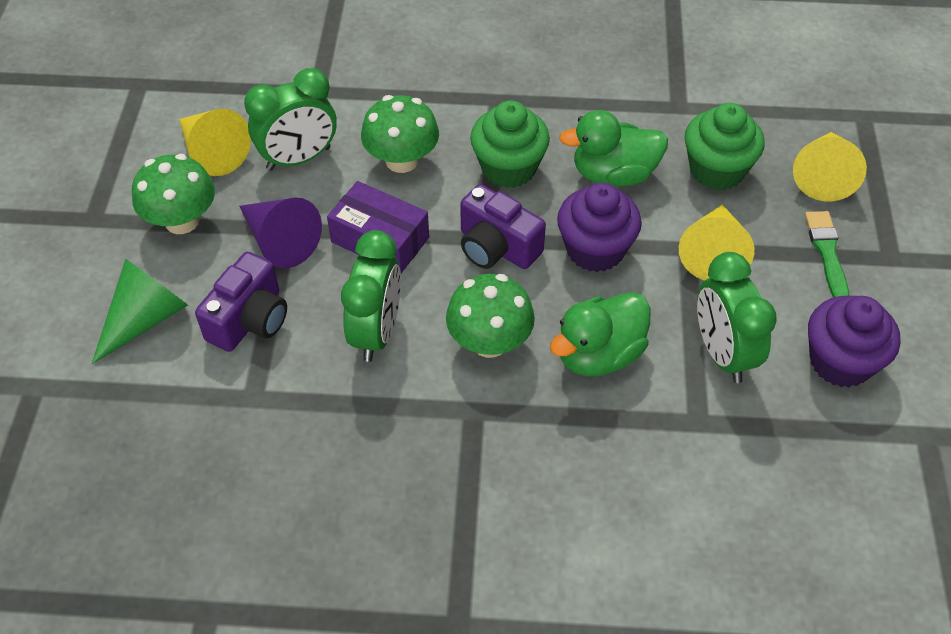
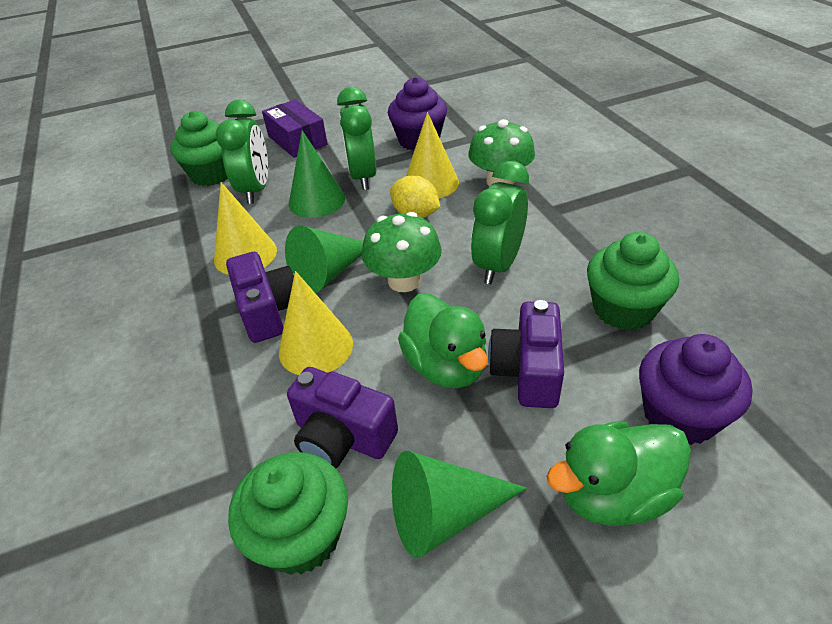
green brush: [805,211,849,298] = 1 -> none = 0
green cone: [92,259,188,364] = 1 -> [285,225,363,293] [289,130,345,218] [392,451,527,558] = 3
green cupcake: [470,101,550,188] [684,103,765,190] = 2 -> [170,111,228,186] [228,452,348,575] [587,232,679,330] = 3
green mushroom: [132,154,215,234] [361,95,439,173] [446,274,535,358] = 3 -> [362,212,442,292] [468,119,535,186] = 2
purple camera: [195,252,287,352] [460,184,546,269] = 2 -> [226,252,294,343] [287,367,398,469] [488,300,564,408] = 3
purple cone: [240,198,322,268] = 1 -> none = 0
yellow lemon: none = 0 -> [390,175,440,218] = 1

